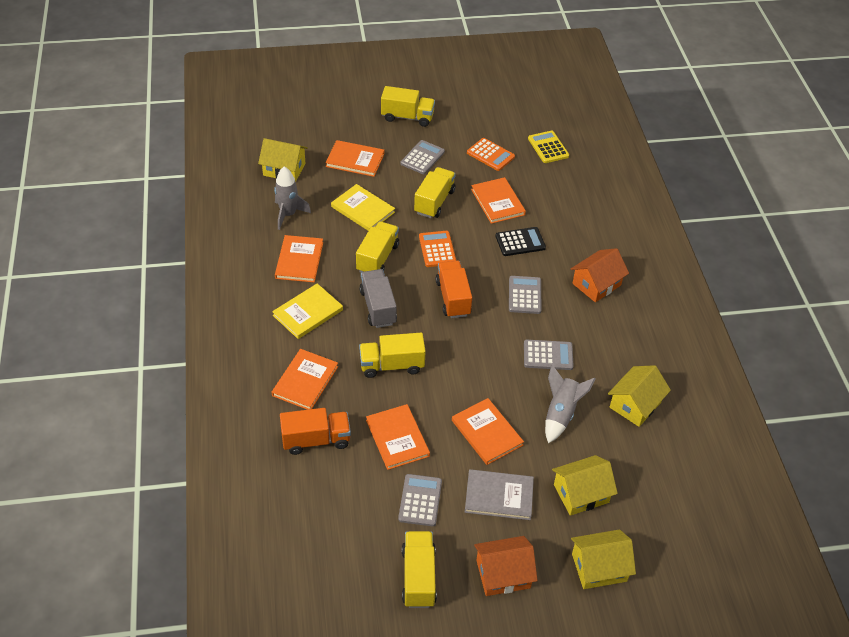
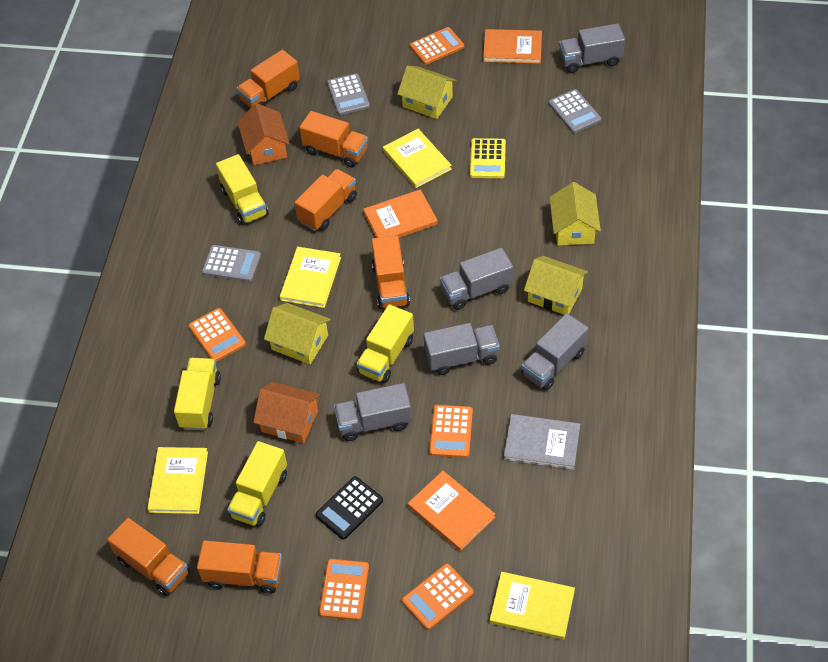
grey calculator: [398,474,442,526] [401,140,445,174] [509,276,542,314] [524,340,574,370] = 4 -> [202,245,261,282] [327,73,370,115] [549,89,601,133] = 3
grey rocket: [274,167,311,230] [545,365,596,443] = 2 -> none = 0
grey truck: [359,269,397,328] = 1 -> [334,383,412,441] [423,323,500,375] [440,248,513,310] [522,313,588,390] [559,24,625,73] = 5
orange book: [272,349,338,410] [275,235,323,282] [325,140,384,177] [366,404,430,470] [452,398,524,465] [471,177,526,224] = 6 -> [363,189,438,238] [408,471,495,551] [483,29,542,64] = 3
orange calculator: [419,231,456,267] [467,138,515,171] = 2 -> [189,308,246,362] [319,559,369,620] [402,563,474,630] [410,27,464,65] [429,405,473,458] = 5
orange truck: [280,408,351,455] [436,261,472,318] = 2 -> [107,518,190,596] [197,540,283,594] [237,50,300,108] [294,169,357,231] [299,111,368,168] [372,235,410,309] = 6
yellow book: [272,283,343,339] [331,184,395,231] = 2 -> [147,447,208,514] [280,247,341,308] [383,129,452,188] [490,572,575,640] = 4
yellow truck: [356,221,399,273] [359,333,426,378] [381,86,435,127] [402,531,437,608] [414,167,455,218] = 5 -> [174,358,221,430] [216,154,269,225] [227,441,287,527] [356,304,414,383] = 4

